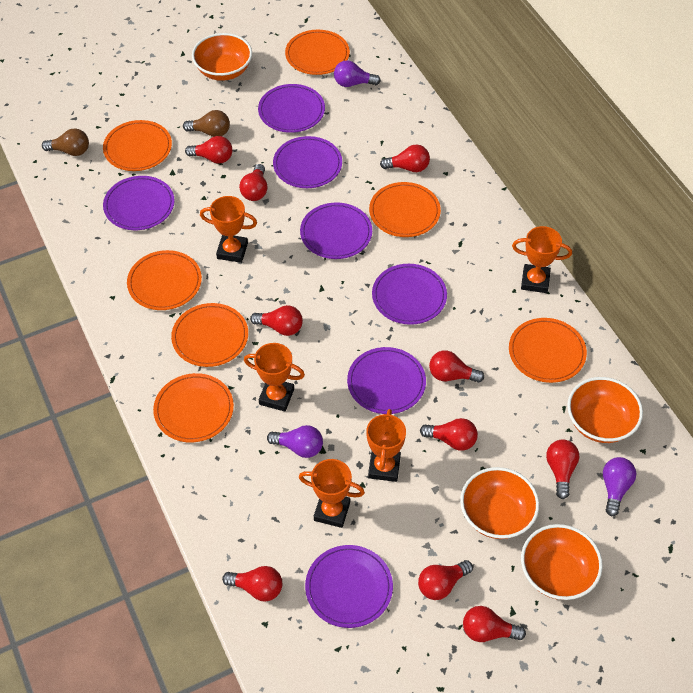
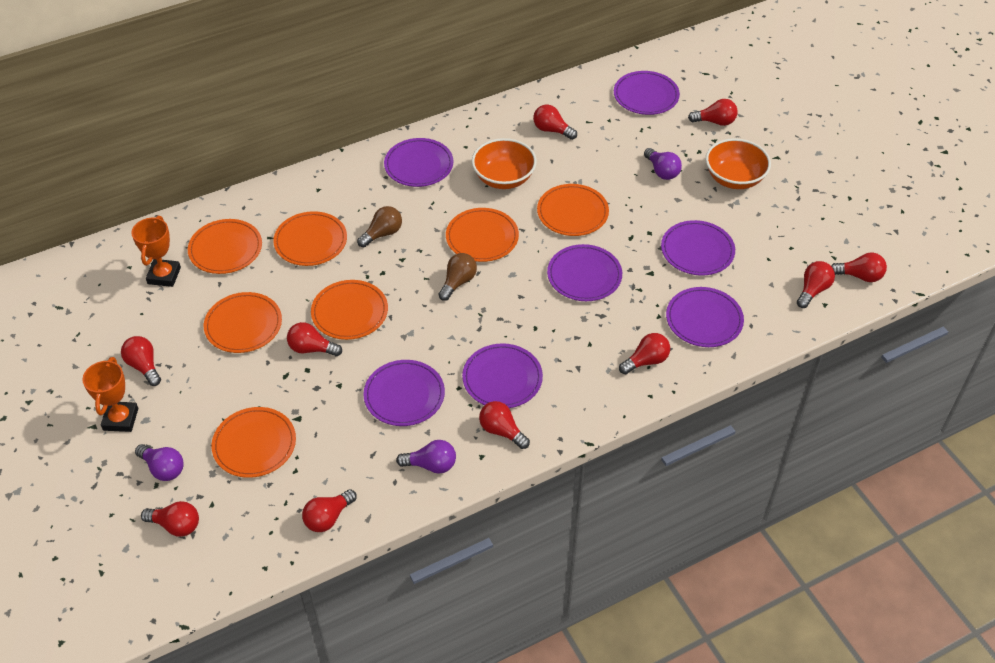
orange bowl: [192,33,252,81] [460,467,539,539] [521,524,603,600] [567,377,643,443] = 4 -> [472,138,537,189] [706,138,771,189] = 2
orange trophy: [200,196,257,263] [244,343,305,411] [299,459,365,528] [366,409,406,482] [512,226,572,293] = 5 -> [82,357,138,432] [132,216,181,287] = 2

